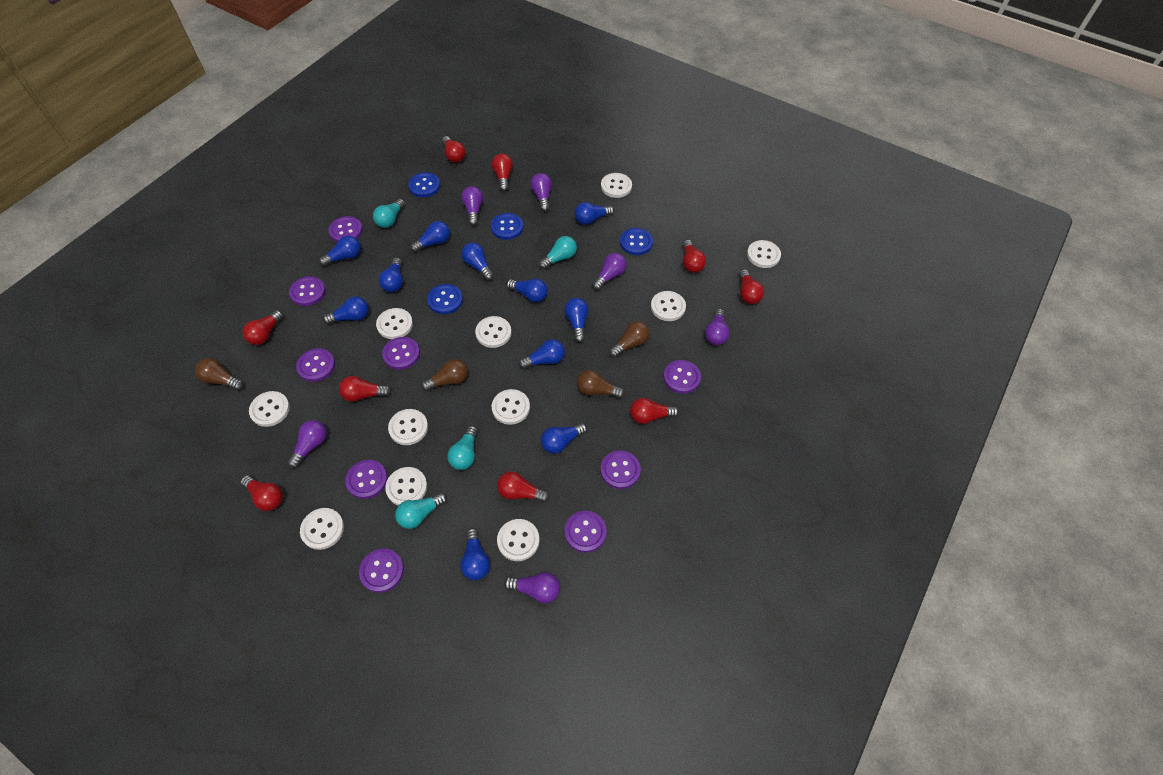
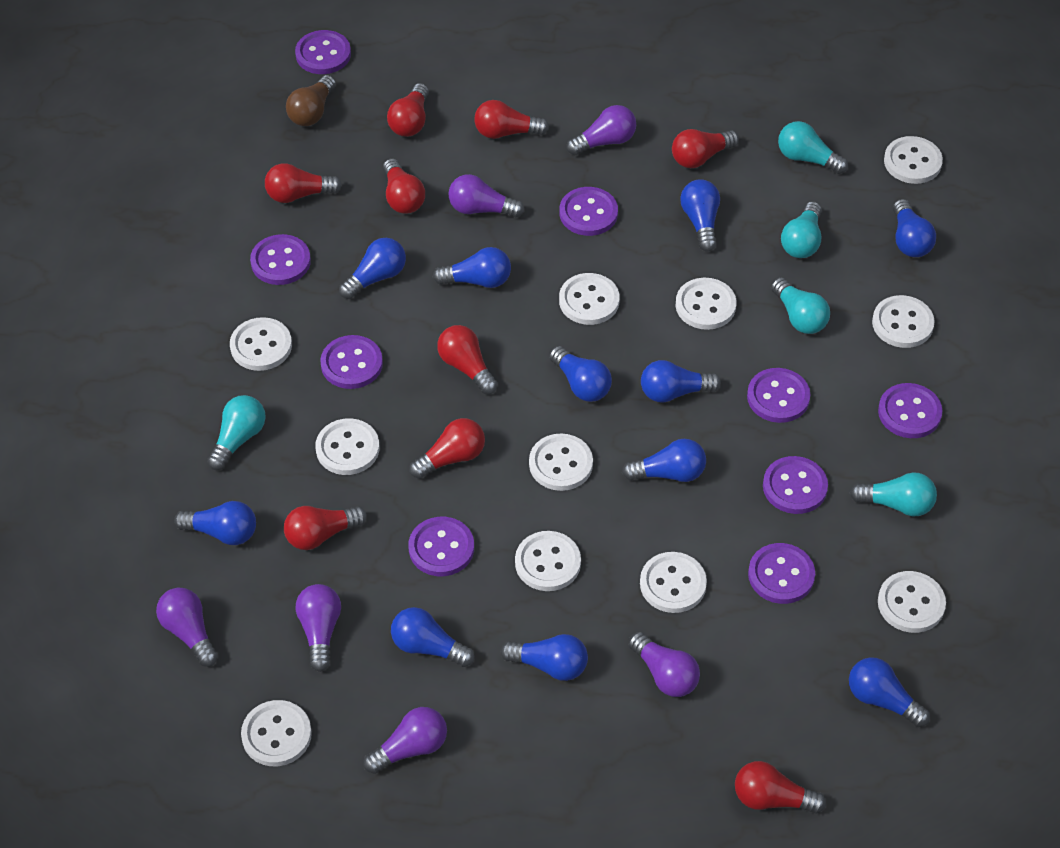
blue button: [408,172,440,197] [427,284,463,314] [491,213,523,240] [620,228,653,255] = 4 -> none = 0
brown light bulb: [195,358,244,391] [421,359,468,391] [577,370,625,398] [609,321,650,358] = 4 -> [286,75,336,126] = 1
turquoise light bulb: [373,199,405,228] [395,492,447,529] [447,426,478,470] [539,236,577,270] = 4 -> [207,395,266,470] [771,277,830,334] [778,121,848,174] [781,201,822,258] [850,472,937,516] = 5

